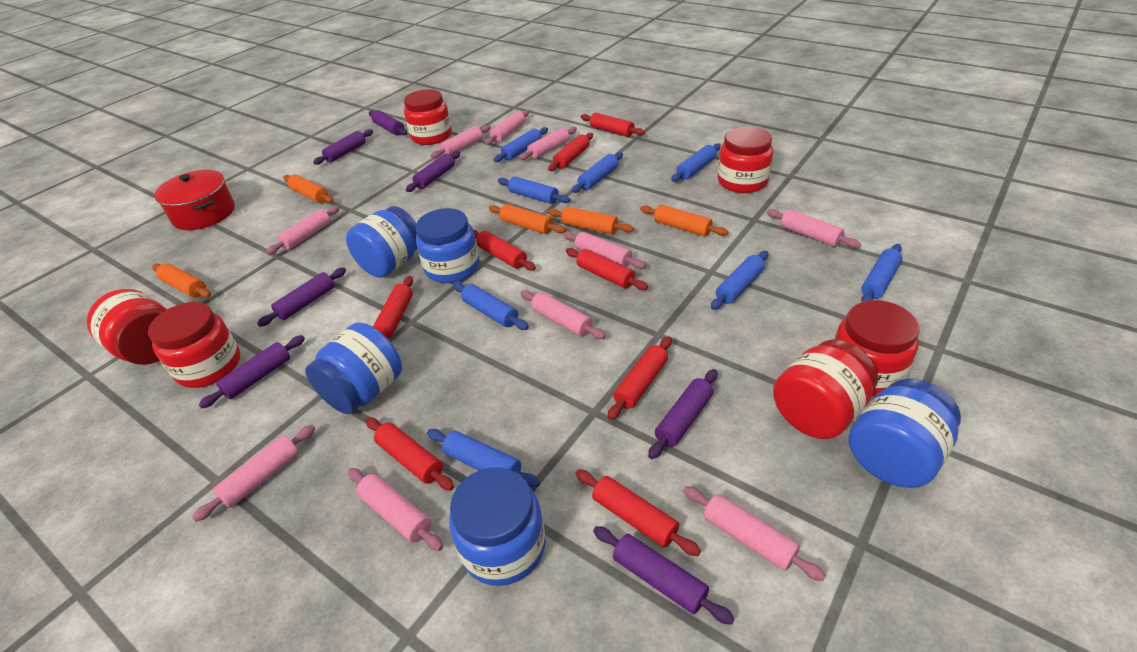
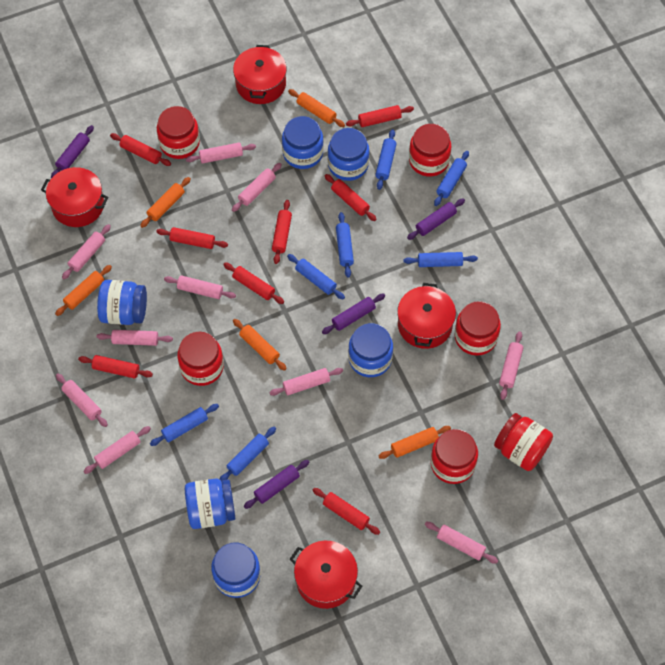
blue jar: [305,323,402,414] [346,206,417,278] [416,208,479,283] [449,467,546,586] [848,378,961,488] = 5 -> [97,280,147,325] [185,478,235,529] [211,543,261,598] [282,116,324,169] [328,128,369,181] [348,323,393,377] = 6
blue rolling pin: [427,429,540,487] [453,282,529,330] [494,127,548,162] [498,176,570,204] [572,152,623,193] [671,143,721,182] [711,251,768,310] [861,244,902,302] = 8 -> [150,404,219,446] [219,427,276,482] [287,254,345,299] [336,212,354,278] [375,129,397,190] [403,252,478,267] [434,151,469,206] = 7
purple rolling pin: [199,335,305,408] [257,267,346,327] [313,129,373,165] [369,110,408,135] [406,151,460,192] [593,526,735,625] [648,369,717,459] = 7 -> [51,125,94,178] [244,460,309,509] [322,293,385,334] [407,198,465,240] = 4
red pot: [154,170,235,230] = 1 -> [41,167,108,227] [233,45,287,104] [290,541,362,609] [397,283,456,349] = 4

